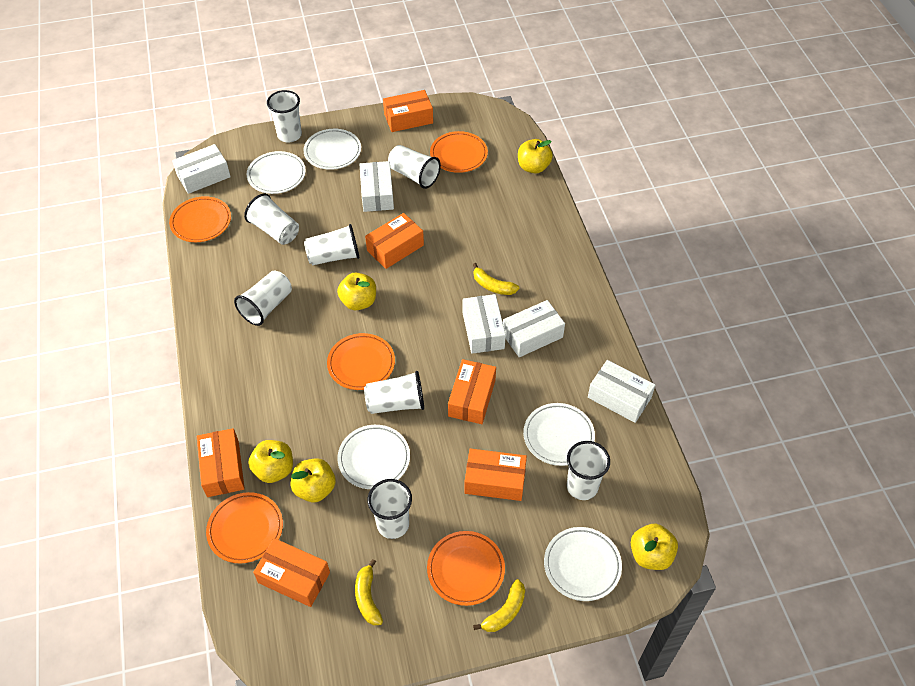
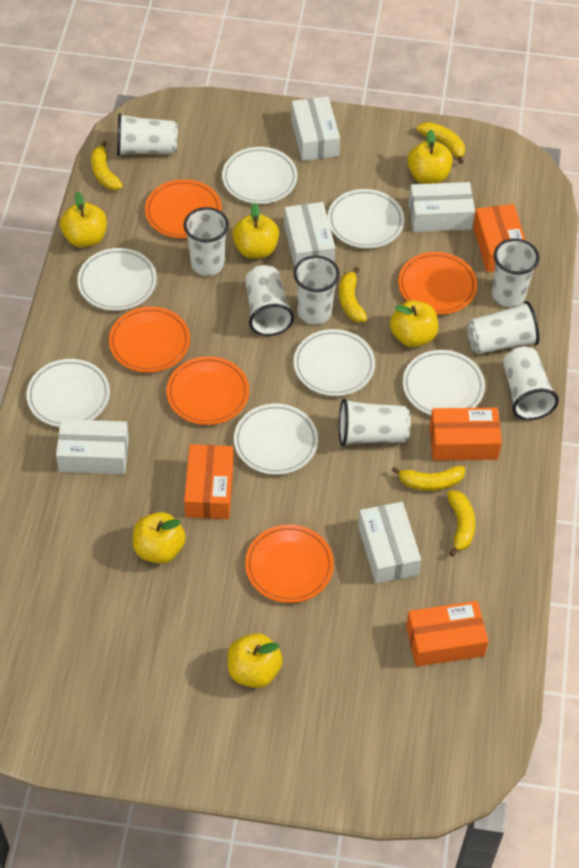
orange box: [197,428,245,497] [253,538,330,607] [365,213,424,269] [383,90,433,132] [448,359,496,424] [464,448,527,501] = 6 -> [184,444,234,519] [406,601,488,667] [430,407,502,461] [473,204,526,272] = 4
white plate: [247,151,306,194] [304,129,361,170] [337,425,410,489] [523,403,595,466] [544,527,622,601] = 5 -> [26,359,110,427] [77,248,157,311] [222,147,298,204] [234,404,318,475] [294,329,375,396] [328,189,404,248] [403,350,485,415] = 7
yellow apple: [248,440,293,483] [291,458,336,502] [337,272,376,310] [518,139,553,173] [631,524,678,570] = 5 -> [60,192,107,248] [133,512,186,564] [227,633,283,688] [232,203,279,259] [390,300,438,347] [407,130,453,184] = 6
yellow banana: [355,559,383,625] [473,263,519,295] [473,579,525,632] = 3 -> [91,141,123,190] [339,267,367,322] [391,466,465,491] [417,122,465,164] [447,490,475,557] = 5

